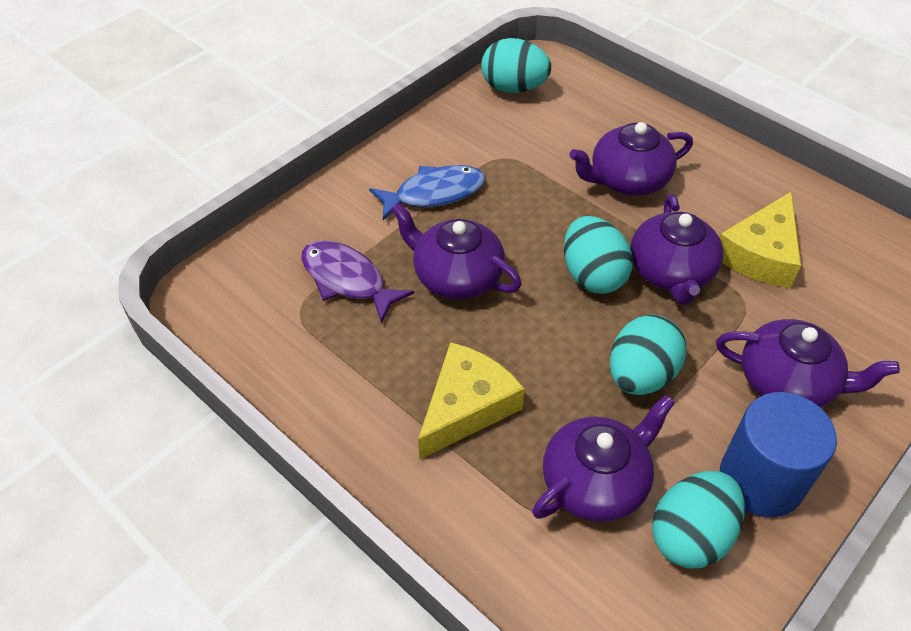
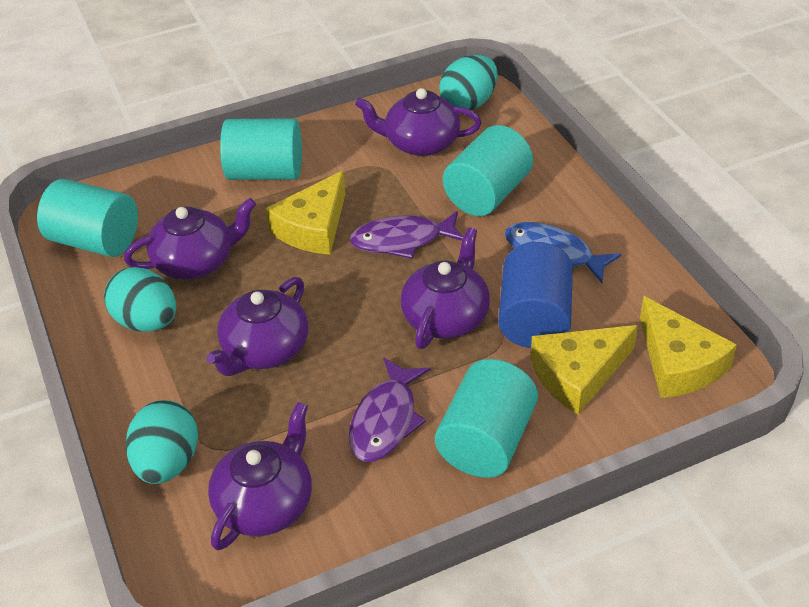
purple fish: [301,240,414,323] = 1 -> [348,358,430,462] [350,211,464,259] = 2
turquoise cylinder: none = 0 -> [37,179,138,257] [220,118,302,180] [435,359,538,478] [443,125,533,216] = 4
turquoise egg: [481,38,551,93] [564,216,633,294] [610,314,687,395] [652,471,745,568] = 4 -> [104,267,176,332] [126,400,198,484] [439,55,498,110] = 3
yellow cheese: [418,342,525,460] [719,192,801,288] = 2 -> [265,171,346,255] [530,325,638,415] [640,296,737,398] = 3

